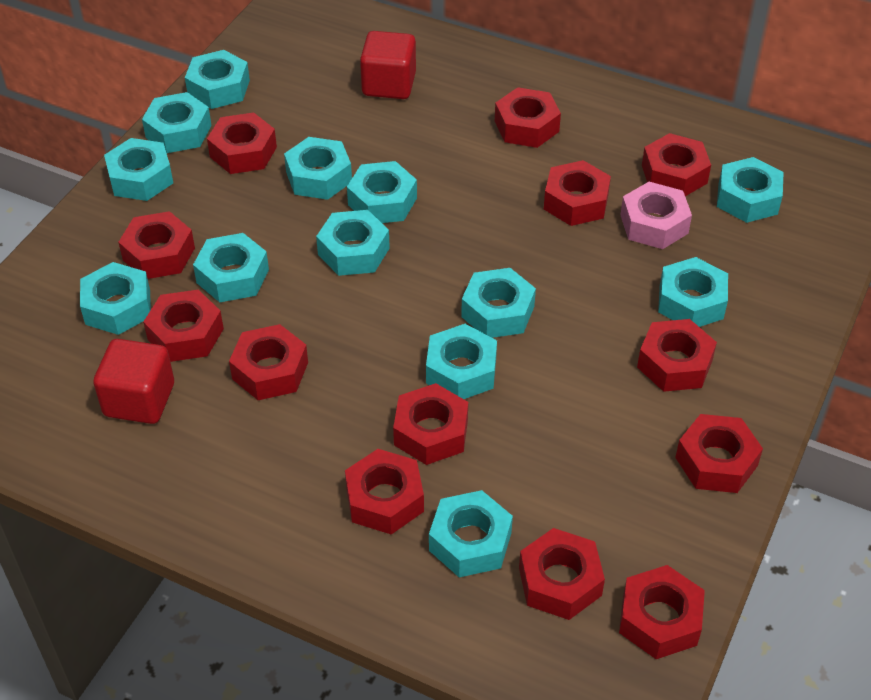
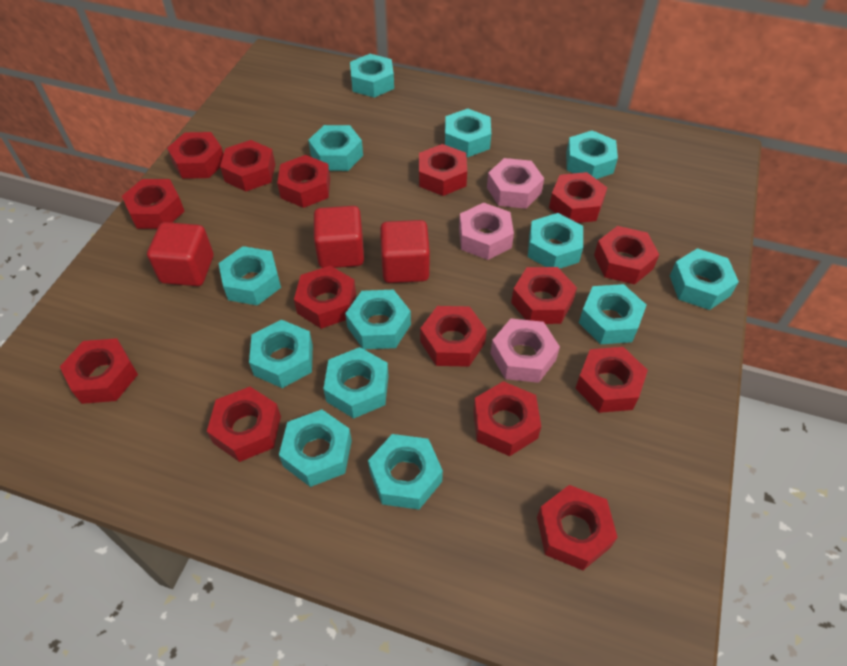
pink nut: [620,182,692,249] = 1 -> [459,203,514,260] [487,158,544,209] [490,319,560,383] = 3
red cube: [93,339,174,424] [360,31,416,99] = 2 -> [147,222,213,286] [314,206,364,268] [380,220,430,283] = 3
red nut: [118,211,195,279] [143,289,224,362] [207,113,277,174] [229,324,308,400] [345,449,424,534] [393,383,468,465] [495,87,561,148] [519,528,605,620] [544,160,611,226] [619,565,705,659] [637,319,717,392] [642,133,711,196] [675,414,763,493] = 13 -> [60,338,138,404] [122,179,185,229] [167,132,224,179] [207,387,281,462] [220,140,275,191] [277,155,330,208] [294,266,356,329] [419,144,467,196] [420,306,487,367] [473,381,541,456] [511,267,577,324] [537,485,618,570] [549,172,607,223] [575,347,648,413] [594,226,659,284] = 15

